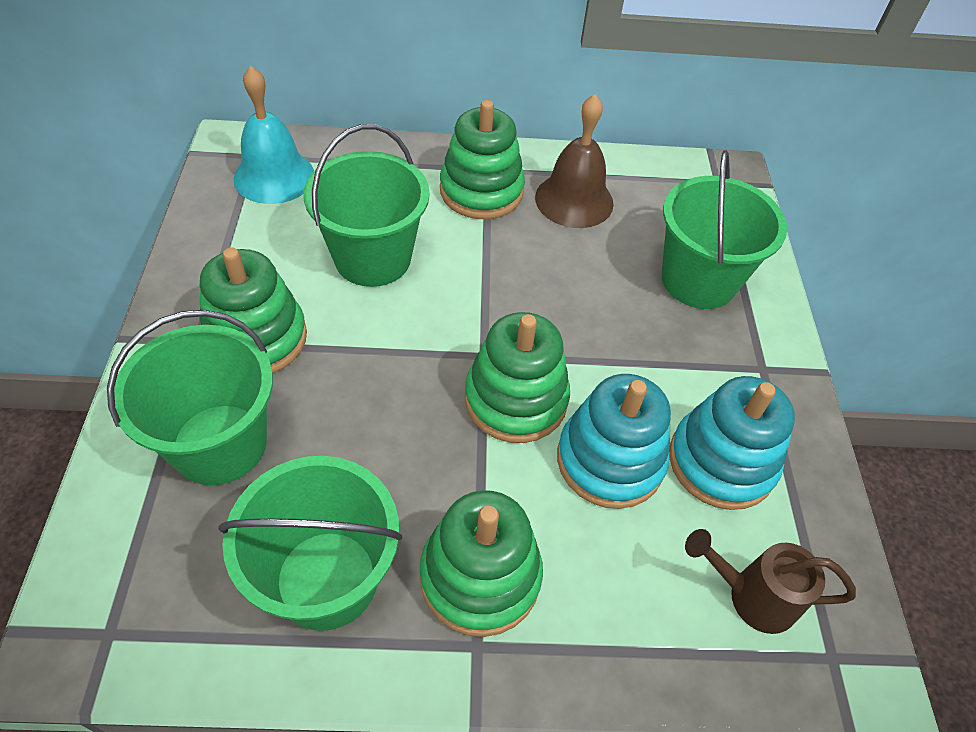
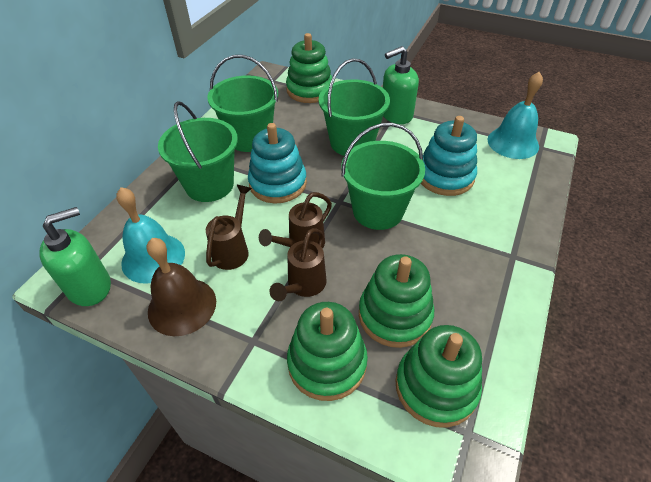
brown watering can: [685,529,856,634] = 1 -> [206,185,252,270] [259,192,332,249] [269,228,327,301] = 3
green soap dispenser: none = 0 -> [39,207,111,306] [383,46,419,124] = 2
turquoise bell: [233,66,314,204] = 1 -> [116,187,185,284] [487,72,543,159] = 2

